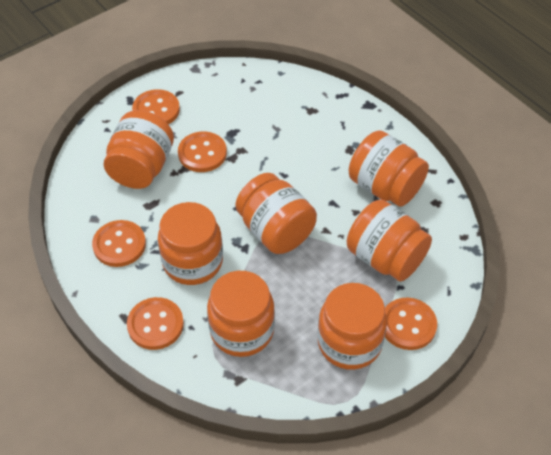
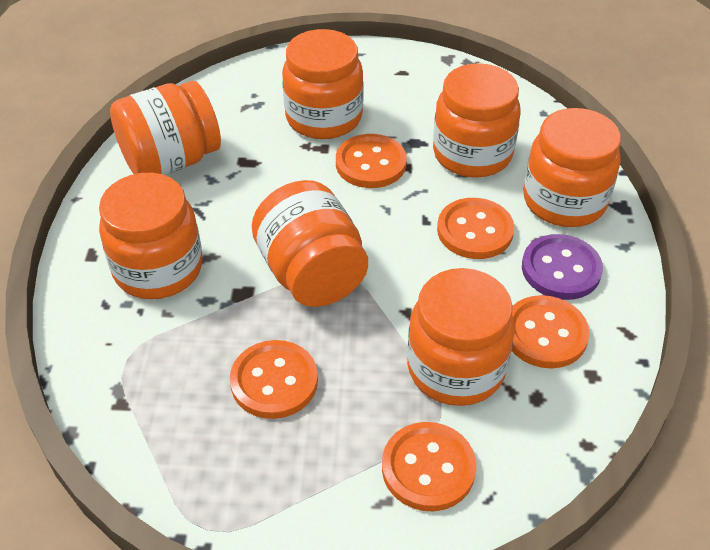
purple button: none = 0 -> [522,234,603,300] = 1

